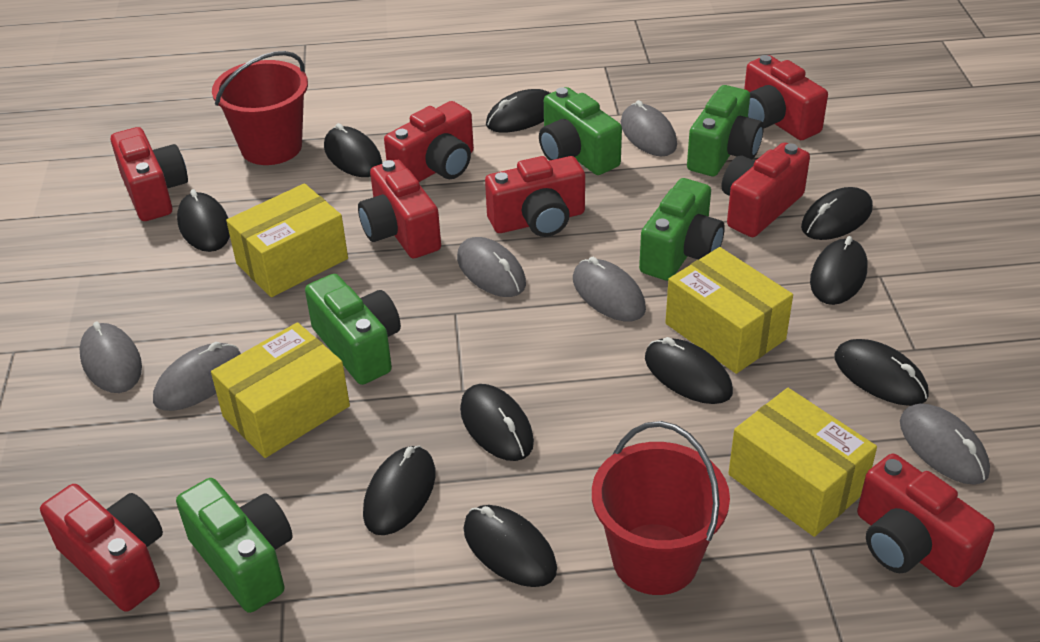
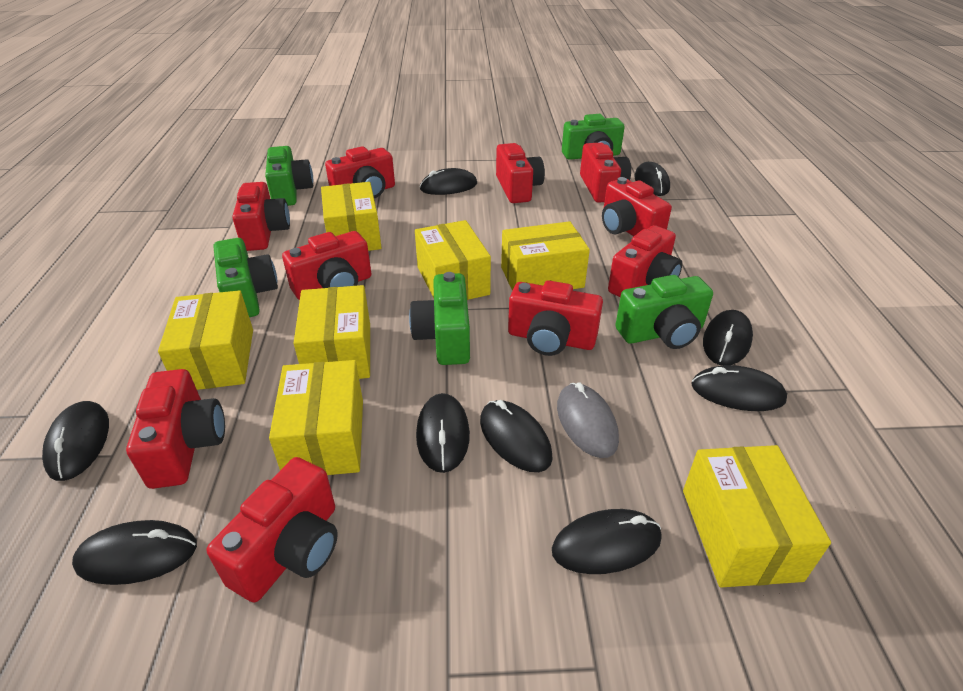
black mouse: [177,189,230,252] [324,123,382,177] [363,446,435,535] [460,384,534,461] [464,505,557,587] [486,89,550,132] [645,337,733,404] [801,187,873,240] [810,236,868,305] [835,339,929,406] = 10 -> [42,401,109,481] [72,520,197,585] [416,393,470,473] [420,168,477,195] [480,400,553,472] [552,509,662,574] [634,162,670,196] [691,365,787,411] [703,310,753,365] = 9
grey mouse: [79,322,142,393] [153,342,241,411] [457,237,526,297] [573,257,646,321] [621,100,677,156] [900,403,990,484] = 6 -> [557,383,619,458] = 1
red bucket: [212,51,308,165] [592,421,730,595] = 2 -> none = 0
red camera: [40,484,163,612] [111,127,188,221] [358,160,441,258] [384,101,474,182] [485,156,585,237] [722,143,810,237] [744,55,828,140] [857,454,995,587] = 8 -> [126,369,225,489] [206,457,338,602] [232,182,290,251] [282,231,371,300] [325,146,395,199] [496,143,545,203] [508,281,603,356] [580,142,631,203] [602,177,672,236] [608,225,682,297] = 10
yellow box: [211,322,350,458] [226,183,348,297] [665,247,793,374] [728,388,877,537] = 4 -> [158,290,253,390] [269,360,363,475] [294,285,370,379] [321,182,381,251] [415,220,491,300] [501,221,590,291] [683,445,831,587] = 7

